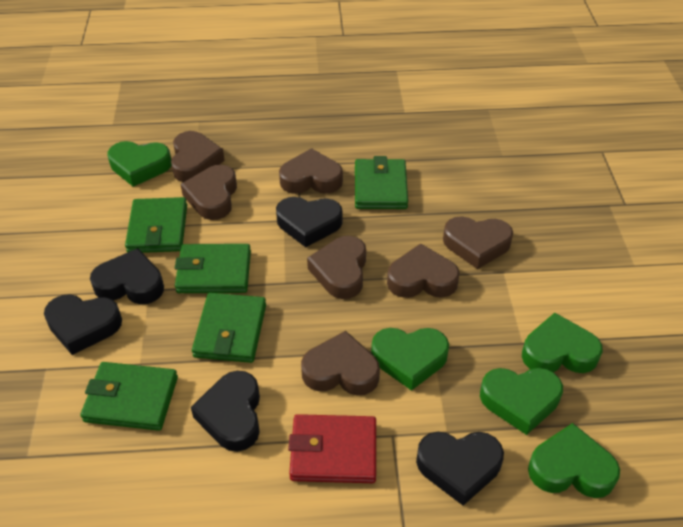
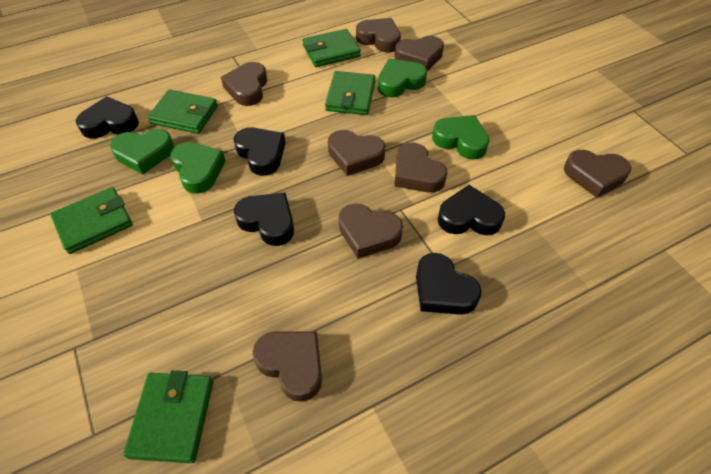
brown heart: [171,131,225,182] [180,165,237,220] [279,148,343,194] [301,331,380,395] [307,236,366,299] [387,243,460,298] [443,216,513,269] = 7 -> [221,62,267,106] [253,332,322,402] [328,130,385,176] [339,203,403,259] [356,18,401,52] [394,143,447,193] [395,36,444,71] [564,150,632,198] = 8
green heart: [107,141,172,187] [371,328,449,391] [480,368,563,435] [522,313,603,373] [528,423,620,498] = 5 -> [110,129,174,174] [170,142,226,194] [378,59,427,97] [432,115,490,160] = 4
red wallet: [288,414,376,483] = 1 -> none = 0

